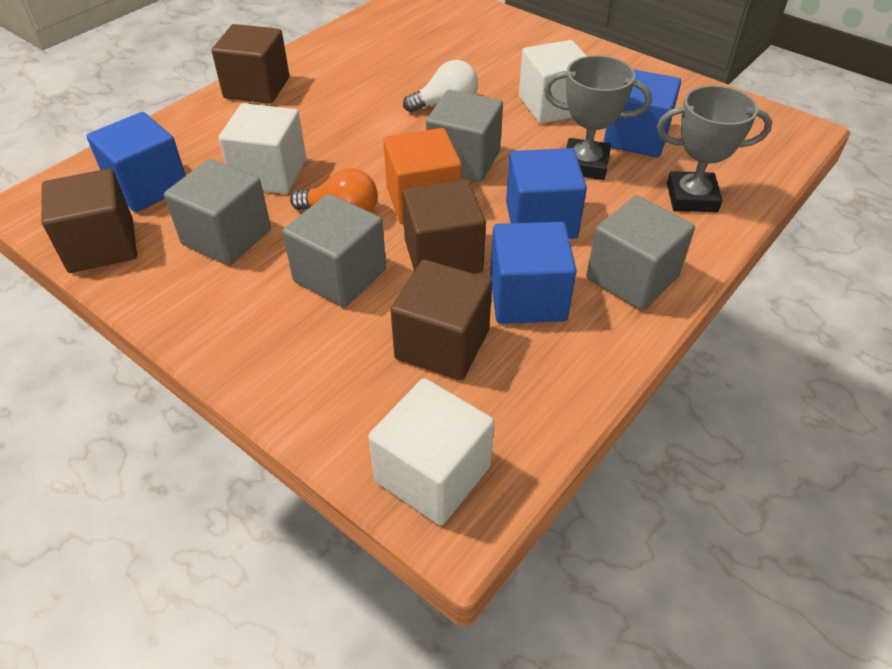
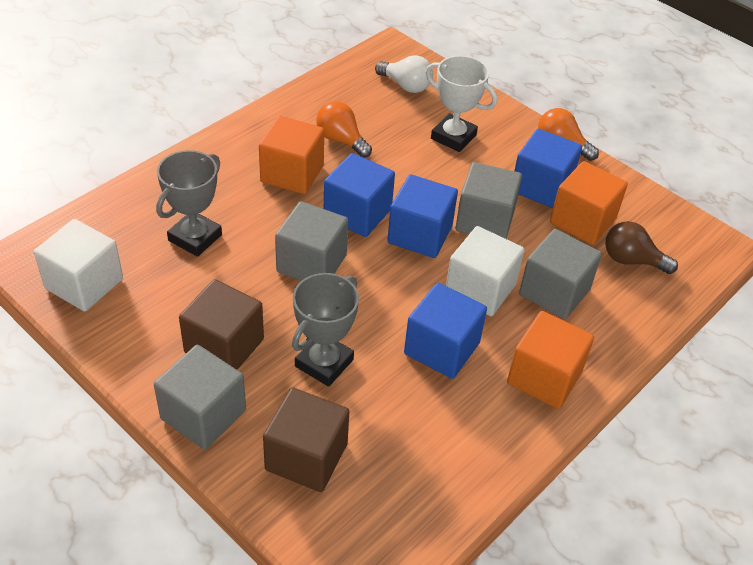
brown cube: [42,169,137,273] [212,24,289,104] [391,260,492,380] [402,179,486,274] = 4 -> [179,279,264,370] [263,388,349,492] = 2
brown light bulb: none = 0 -> [605,221,678,274] = 1
orange cube: [383,128,462,224] = 1 -> [259,116,324,194] [507,311,594,409] [550,161,628,245] = 3
orange light bulb: [290,168,377,212] = 1 -> [316,101,372,158] [538,108,599,161] = 2
white cube: [219,103,306,194] [368,378,494,526] [519,40,587,124] = 3 -> [34,219,123,312] [446,226,524,316] = 2
white trophy: none = 0 -> [426,55,497,152] = 1

